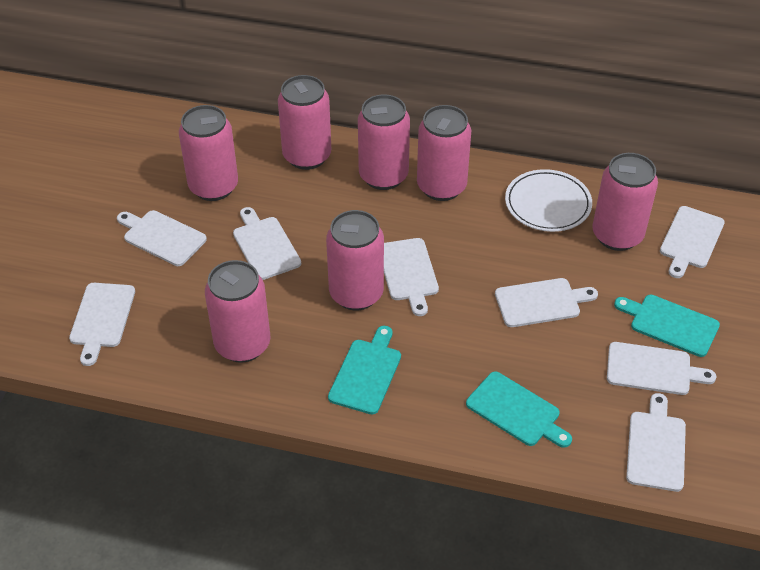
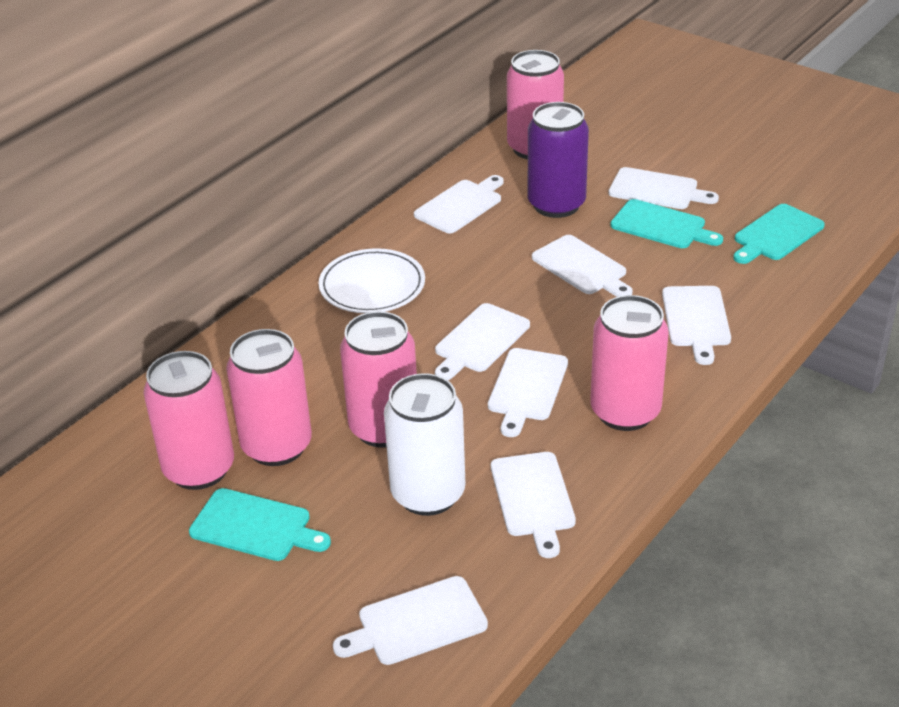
pink can: [179,105,238,201] [205,260,271,363] [278,75,331,170] [326,210,384,311] [358,94,410,190] [417,105,471,201] [592,153,658,251] = 7 -> [143,351,234,490] [226,329,312,466] [340,311,417,448] [507,50,564,159] [590,295,669,431] = 5
purple can: none = 0 -> [528,102,589,218] = 1
white can: none = 0 -> [384,373,465,516] = 1

